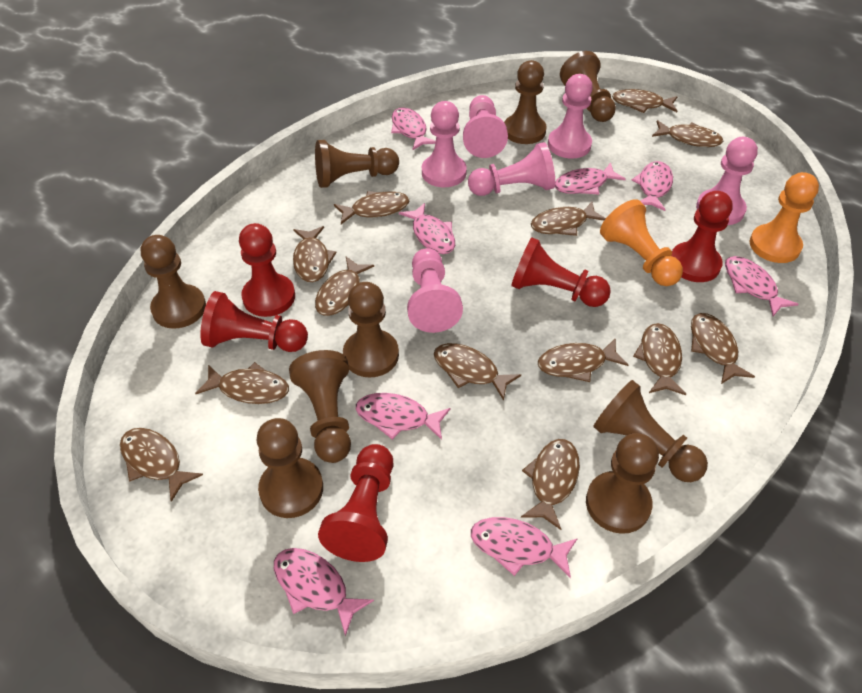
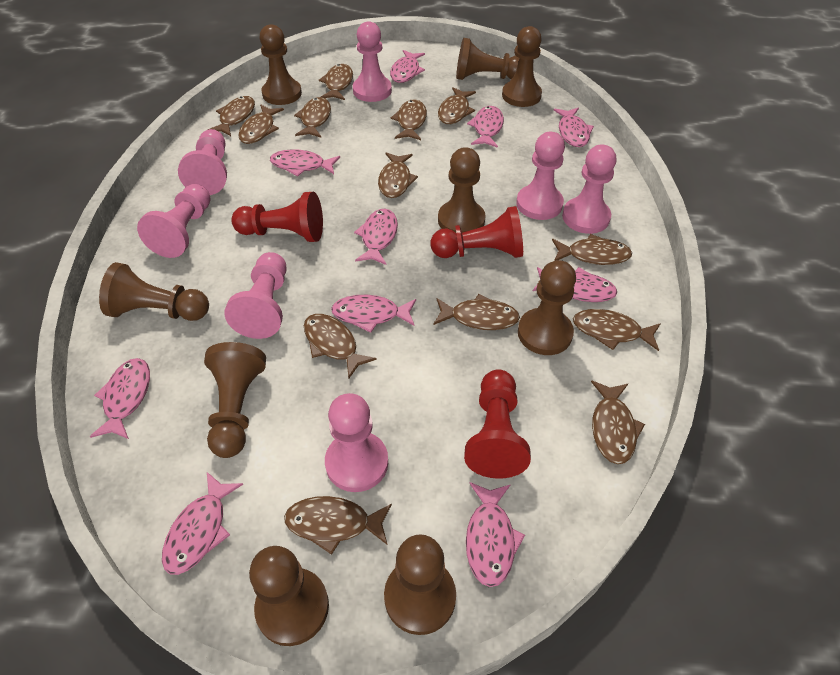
orange pawn: [600,199,683,286] [750,172,819,263] = 2 -> none = 0
pink fish: [274,548,374,636] [356,393,450,440] [391,107,436,150] [399,203,455,254] [471,517,578,578] [555,163,626,195] [631,161,673,211] [725,256,798,316] = 8 -> [89,358,150,439] [162,472,243,575] [270,149,340,176] [331,295,416,333] [354,209,398,265] [390,50,425,83] [466,482,525,587] [467,106,504,148] [533,267,617,302] [554,108,594,147] = 10
pink pawn: [407,248,463,333] [422,101,467,187] [463,95,508,158] [468,142,555,196] [548,74,593,158] [696,137,758,225] = 6 -> [137,184,210,258] [178,129,227,195] [224,252,287,339] [325,393,388,492] [353,21,392,102] [516,132,565,220] [562,145,617,234] = 7
red pawn: [200,291,308,352] [239,223,295,317] [318,444,393,562] [511,237,611,307] [671,191,733,282] = 5 -> [231,192,323,242] [430,206,523,258] [464,369,531,479] = 3

